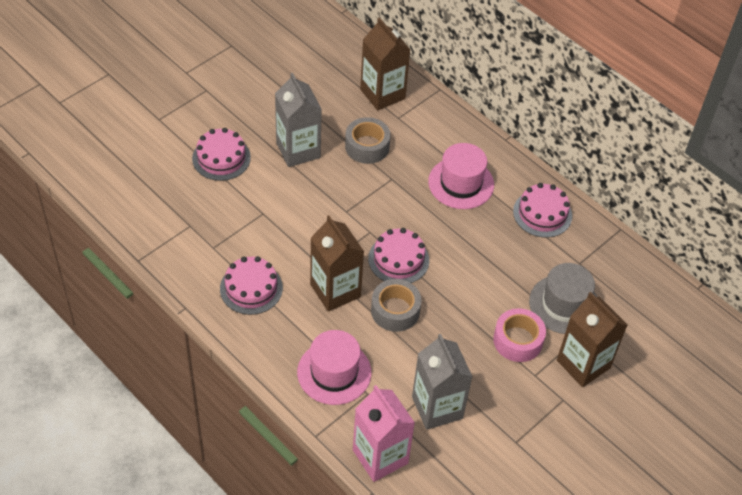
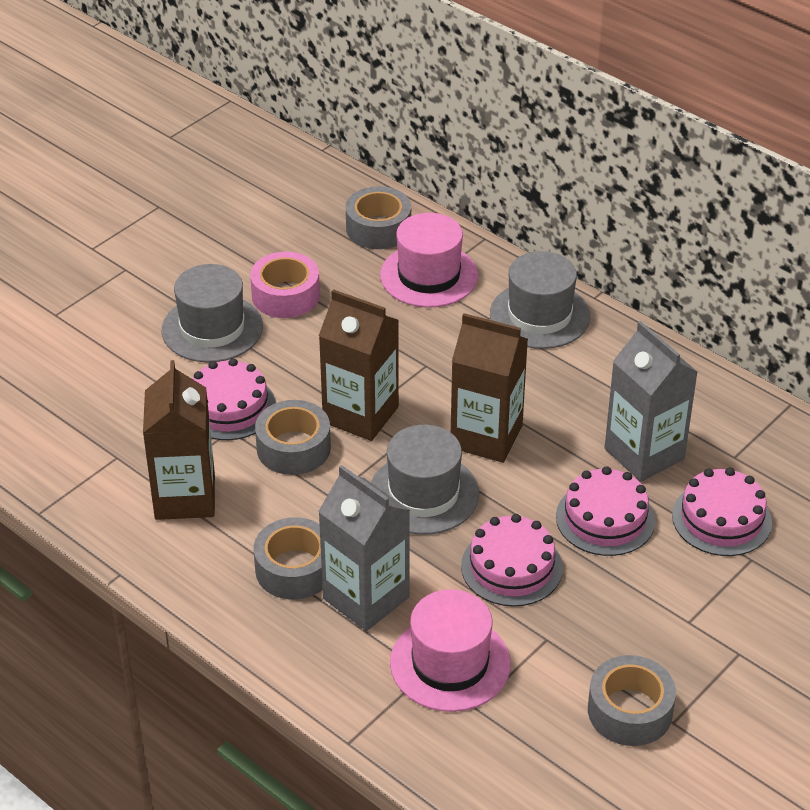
grey hat: [529,263,597,334] = 1 -> [162,264,263,363] [371,425,479,535] [490,251,590,349] = 3
grey tape: [345,117,391,164] [371,279,422,332] = 2 -> [254,517,323,600] [255,400,331,475] [346,186,411,249] [588,655,676,746] = 4
pink carton: [353,385,415,482] = 1 -> none = 0

